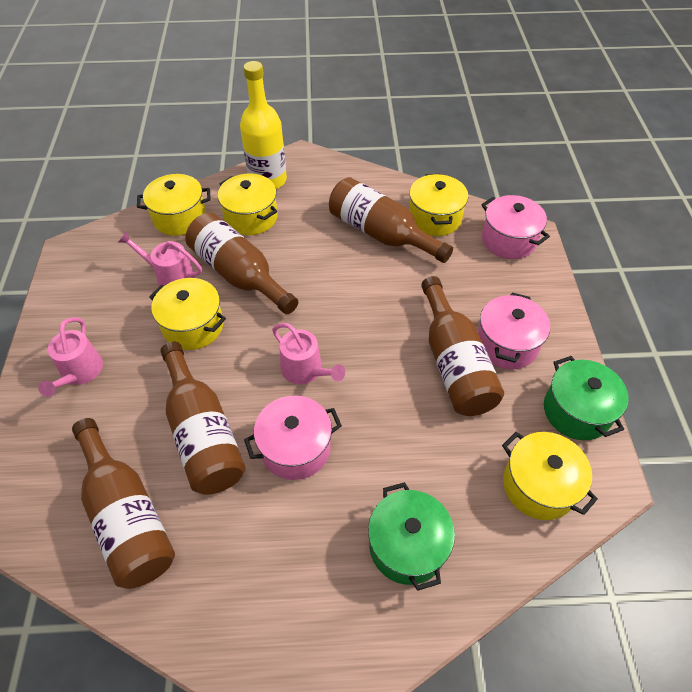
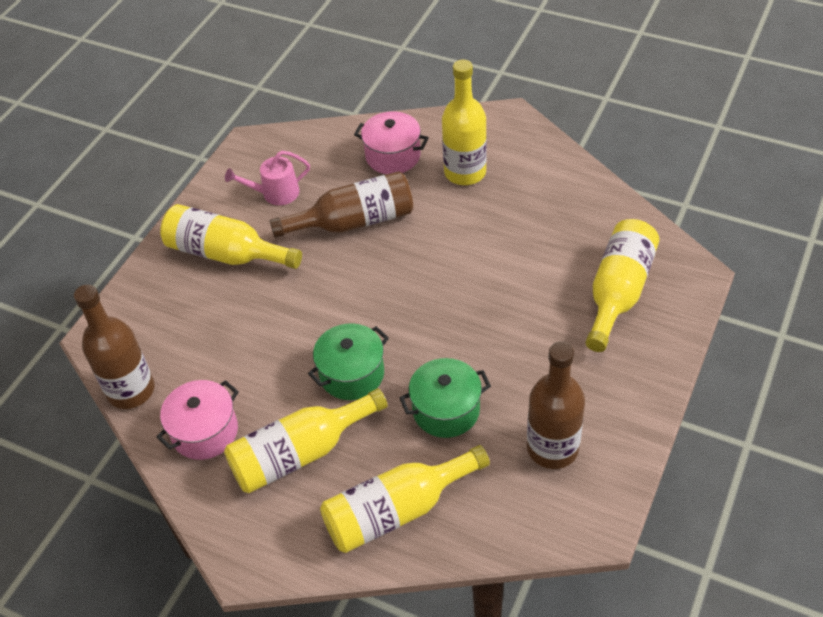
brown bottle: [72,418,175,589] [161,342,246,495] [185,213,298,314] [329,177,453,263] [421,276,504,416] = 5 -> [74,284,155,409] [270,171,413,238] [527,341,585,469] = 3
pink pot: [244,395,342,480] [477,292,550,369] [481,195,550,259] = 3 -> [156,380,239,460] [354,112,429,174] = 2
pink watering can: [38,318,103,397] [118,231,202,286] [272,323,345,384] = 3 -> [225,151,310,205] = 1
yellow bottle: [240,61,287,189] = 1 -> [160,204,302,269] [224,388,388,493] [320,445,490,553] [442,59,487,185] [586,219,659,352] = 5
yellow pot: [137,174,210,236] [149,278,226,350] [218,173,278,235] [409,174,468,236] [502,432,598,520] = 5 -> none = 0

